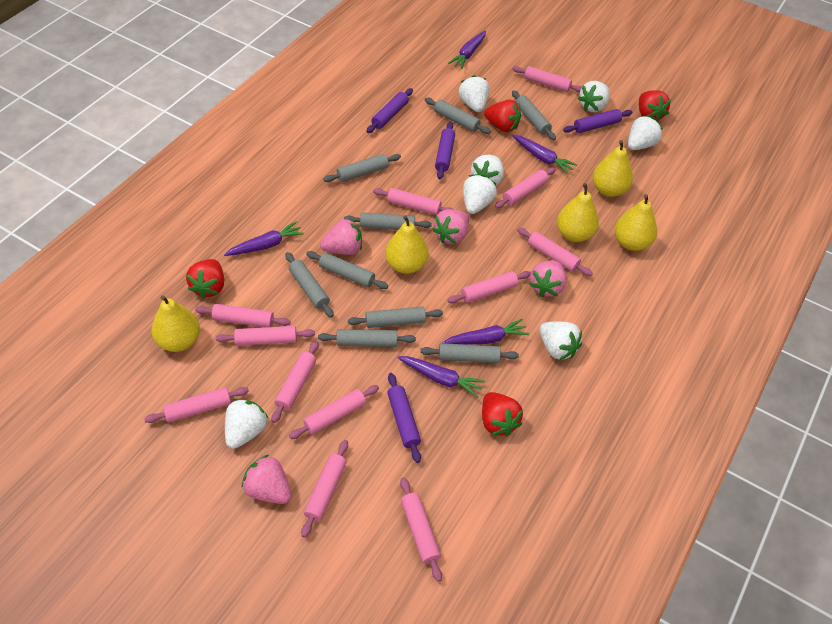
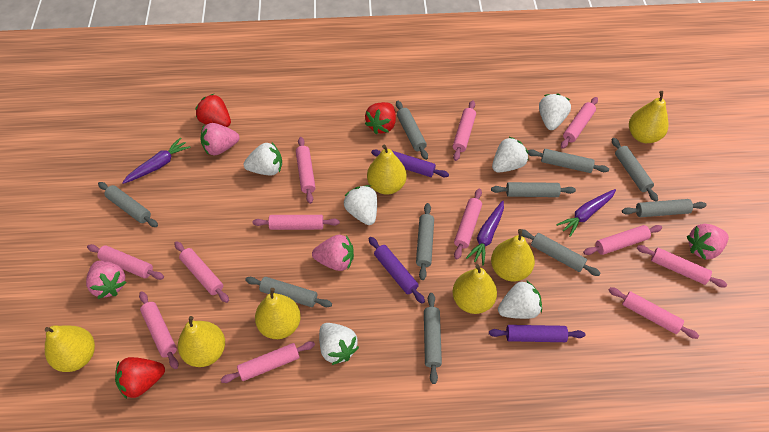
grey rolling pin: [285,252,334,318] [306,251,388,289] [318,329,416,347] [324,154,401,182] [344,212,432,230] [348,306,443,328] [420,343,519,363] [425,98,491,134] [512,90,556,140] = 9 -> [98,182,158,227] [245,277,332,307] [396,101,428,160] [416,203,434,280] [424,293,442,384] [491,182,576,197] [522,229,601,276] [527,149,609,173] [612,138,658,201] [622,199,707,217] = 10
purple carrot: [224,221,304,256] [398,356,485,398] [442,319,529,345] [448,31,486,69] [512,135,577,174] = 5 -> [122,137,190,184] [466,201,504,265] [556,189,616,237] = 3
purple rolling pin: [367,88,413,133] [387,373,421,463] [435,122,455,179] [563,109,632,133] = 4 -> [369,237,425,304] [371,150,449,178] [489,325,585,342] = 3
red strawberry: [186,259,224,299] [482,392,523,436] [484,100,521,132] [639,90,671,122] = 4 -> [115,357,165,399] [195,94,231,127] [365,102,396,134] = 3
white strawberry: [225,399,269,449] [459,75,489,112] [463,175,497,214] [471,155,504,186] [540,321,582,360] [578,81,610,112] [628,116,663,150] = 7 -> [243,143,282,176] [319,323,359,365] [344,185,377,225] [492,136,528,173] [498,280,542,319] [539,93,571,130] = 6
yellow pear: [151,295,200,352] [385,215,429,274] [557,183,599,242] [592,140,633,197] [614,194,657,251] = 5 -> [45,325,95,372] [178,316,225,367] [255,288,301,339] [367,145,407,195] [452,264,497,314] [491,229,535,282] [629,91,669,143] = 7

